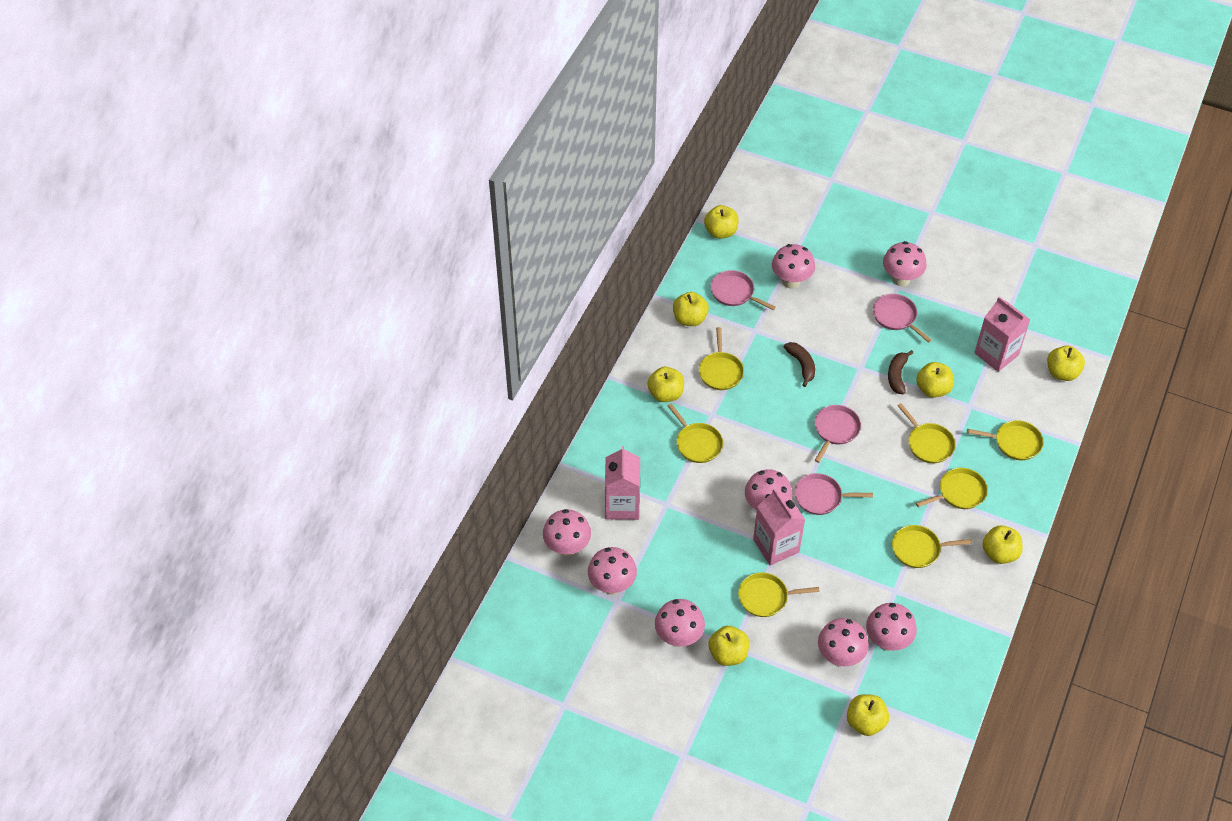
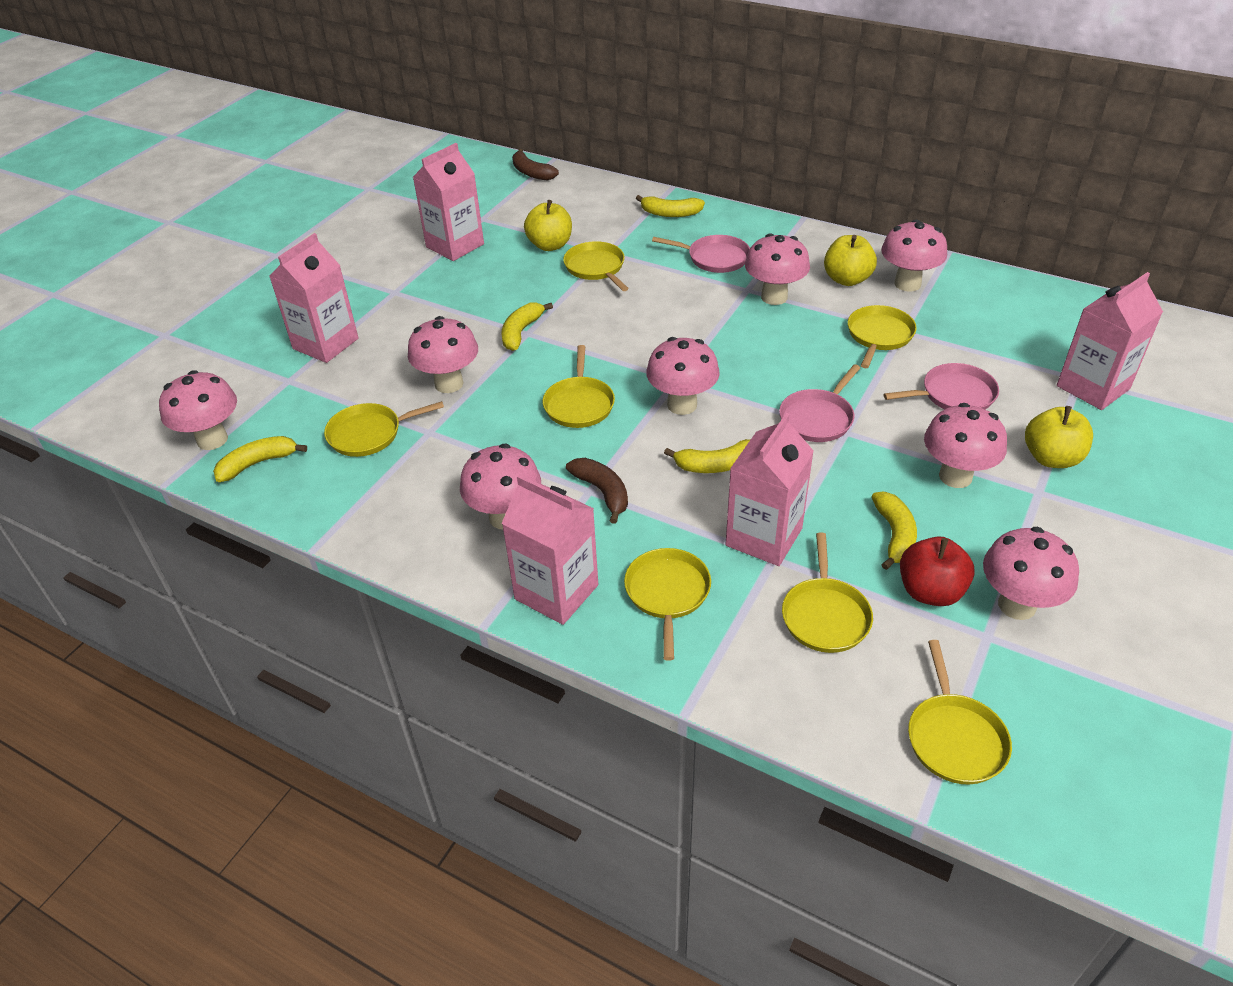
pink carton: [605,446,640,520] [753,488,805,565] [975,297,1030,372] = 3 -> [270,233,359,363] [413,143,484,261] [502,475,598,625] [725,413,814,566] [1057,272,1163,410] = 5
pink pan: [711,270,776,310] [794,473,873,515] [815,405,861,463] [873,294,932,343] = 4 -> [652,235,750,273] [779,364,860,442] [883,363,999,410] = 3
red apple: none = 0 -> [900,536,975,606] = 1
yellow apple: [647,367,684,402] [673,292,709,326] [704,205,739,239] [708,626,749,666] [847,694,889,736] [916,362,954,398] [982,526,1023,564] [1047,346,1085,381] = 8 -> [524,200,572,251] [824,235,877,286] [1025,406,1093,468] = 3
yellow banana: none = 0 -> [213,436,307,482] [501,302,553,351] [636,195,705,217] [664,439,750,473] [872,492,917,570] = 5

